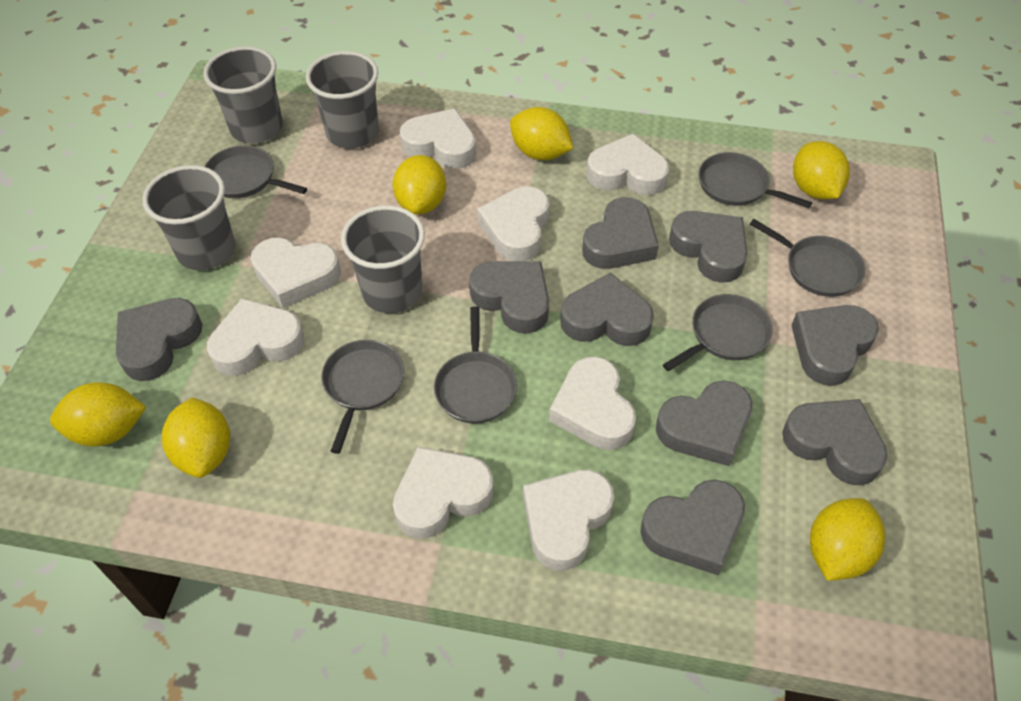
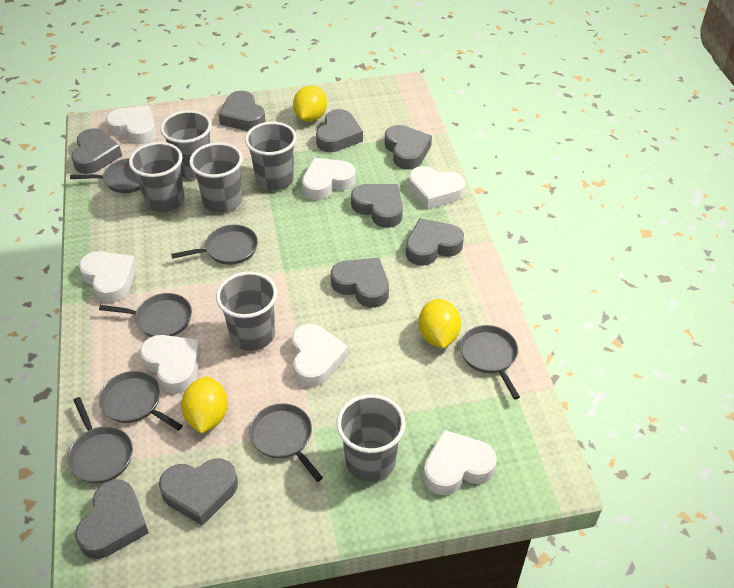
grey cup: [142,165,235,270] [203,46,283,144] [306,51,379,148] [341,205,425,313] = 4 -> [129,142,185,212] [160,110,212,178] [189,142,243,213] [216,271,277,351] [245,122,297,190] [336,394,406,482] = 6
grey pan: [205,145,307,198] [321,340,404,454] [434,306,517,424] [663,294,773,371] [699,152,812,208] [750,219,865,297] = 6 -> [68,397,133,483] [70,158,141,193] [99,293,192,337] [99,371,183,431] [171,225,258,265] [249,403,323,482] [460,325,520,399] = 7
white heart: [207,298,305,376] [251,238,341,308] [393,447,493,539] [400,108,476,169] [477,187,549,261] [523,470,614,570] [549,356,636,450] [587,134,669,195] = 8 -> [79,251,137,303] [106,105,157,144] [140,335,201,393] [291,323,348,387] [302,158,356,200] [408,166,465,210] [423,430,497,495] = 7
yellow lemon: [50,382,146,447] [162,398,230,478] [393,155,446,215] [510,107,573,160] [793,141,850,199] [810,498,885,581] = 6 -> [181,377,228,433] [293,85,327,122] [418,299,461,348] = 3

